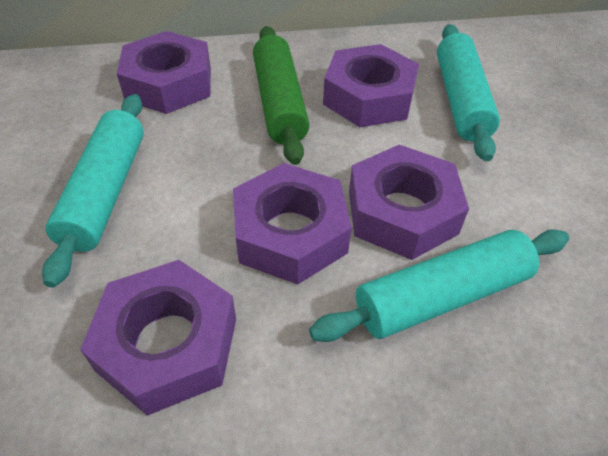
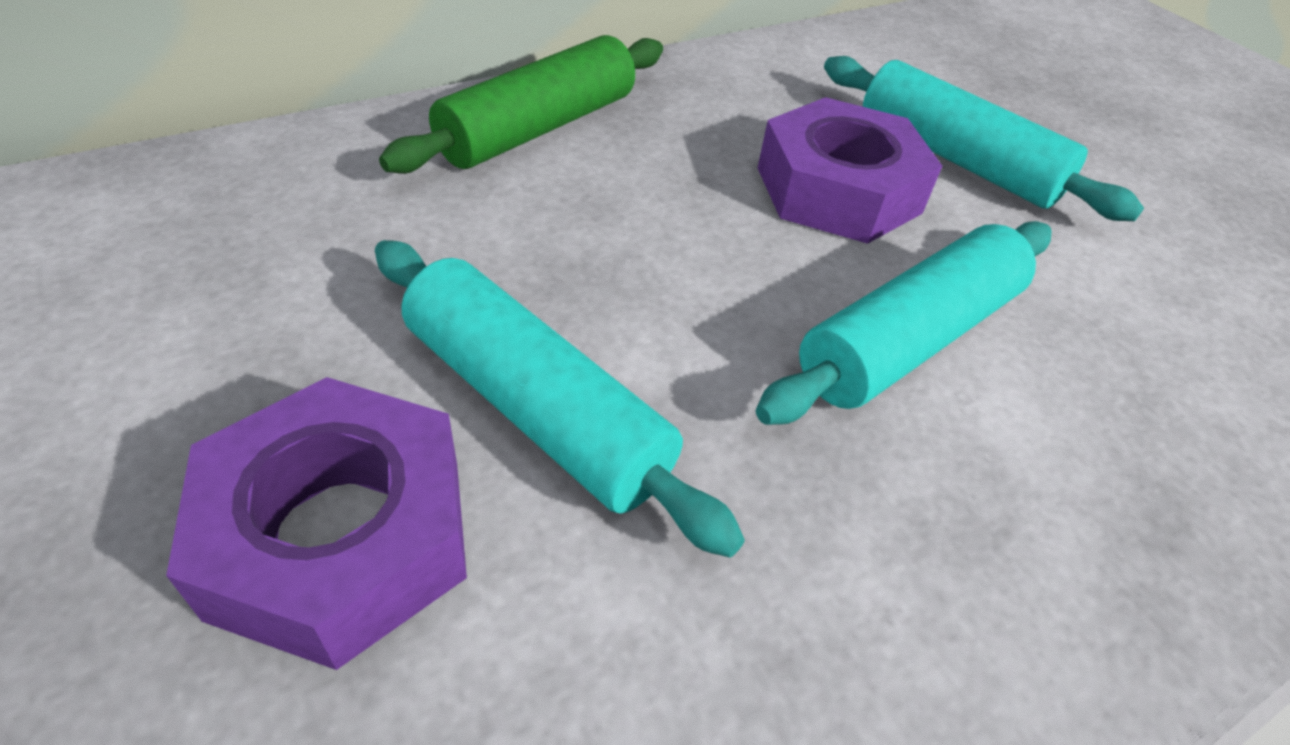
purple nut: [80,260,236,416] [117,31,211,114] [233,163,352,285] [323,44,419,127] [349,144,469,260] = 5 -> [166,377,467,670] [758,97,942,244] = 2

